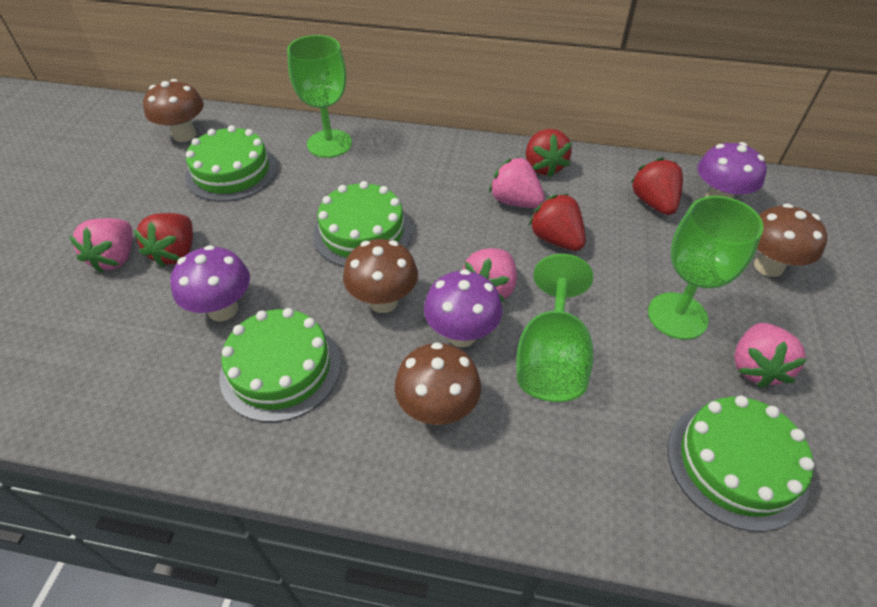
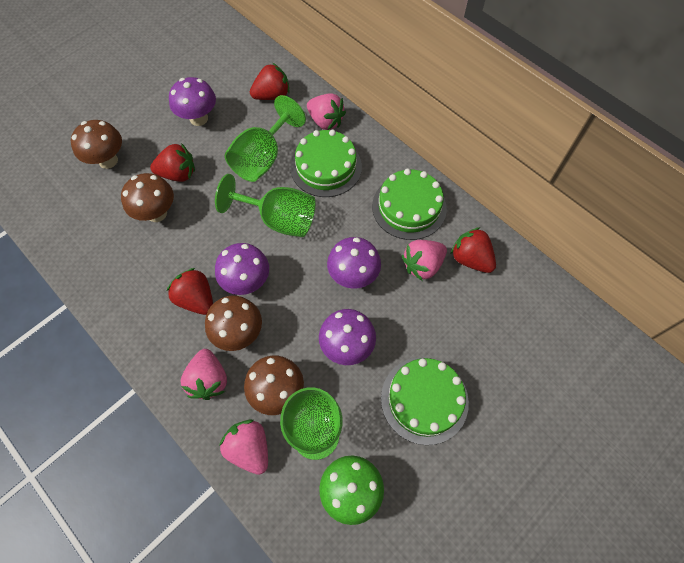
green cake: [185,125,278,202] [219,308,341,422] [313,181,412,267] [668,396,815,532] = 4 -> [290,129,362,197] [372,169,447,240] [381,357,469,445] = 3
green mushroom: none = 0 -> [319,455,384,525] = 1
purple mushroom: [170,245,250,322] [424,269,502,347] [698,142,767,198] = 3 -> [169,77,216,126] [215,243,269,295] [319,309,376,365] [327,237,381,289] = 4

